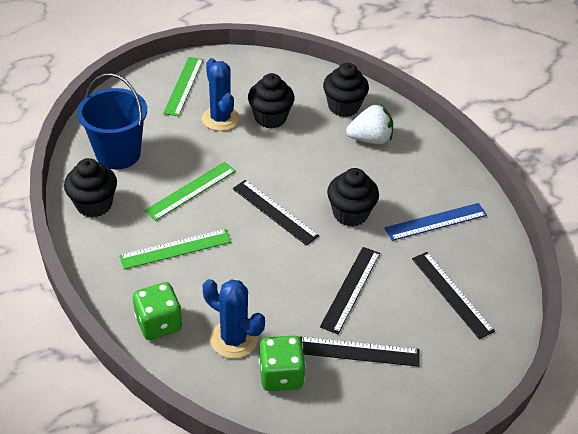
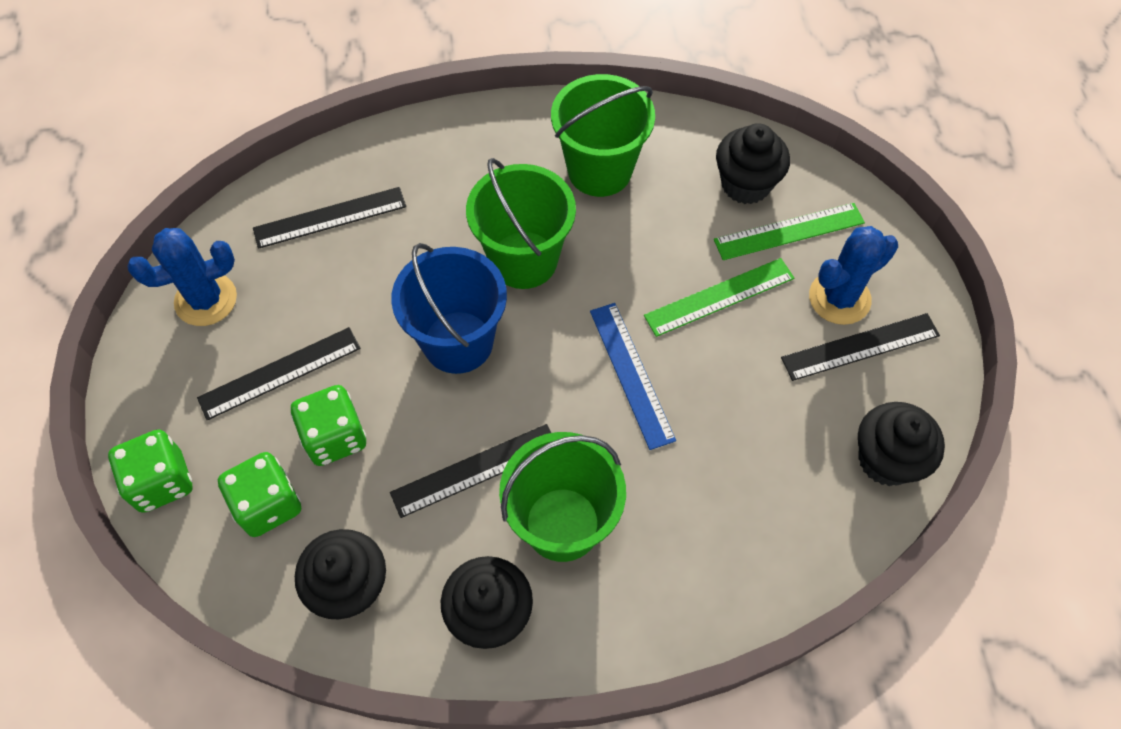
green bucket: none = 0 -> [466,158,576,289] [499,432,626,562] [551,74,655,197] = 3
green dice: [133,282,182,340] [259,336,306,391] = 2 -> [108,430,193,513] [218,452,301,537] [290,385,366,466] = 3
green ruler: [119,229,231,270] [144,162,236,221] [163,57,203,116] = 3 -> [644,258,794,337] [714,203,865,260] = 2
white strawberry: [346,104,393,144] = 1 -> none = 0

